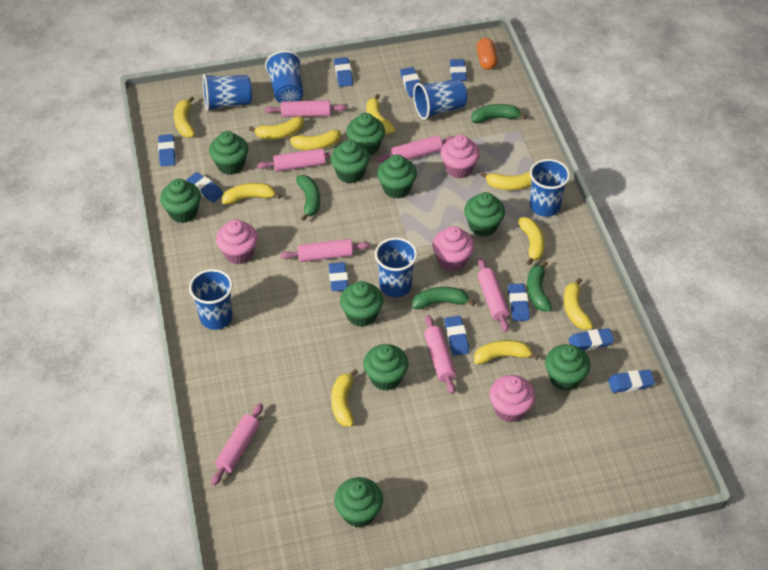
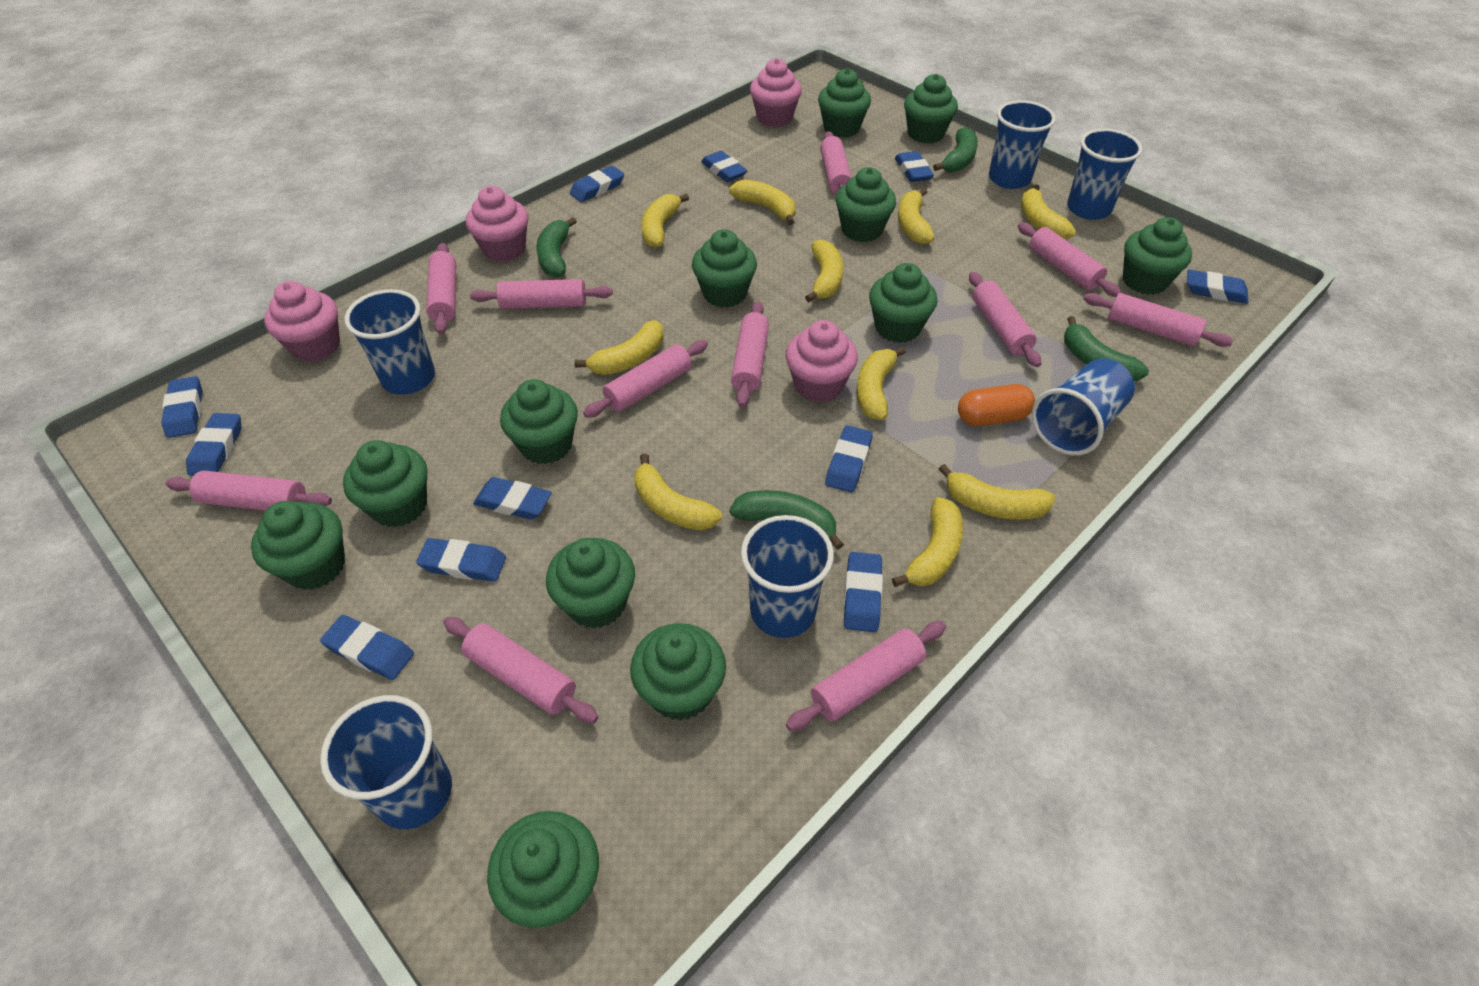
blue eraser: [158,134,176,166] [186,172,223,203] [329,262,348,291] [334,57,353,87] [400,67,420,97] [444,316,469,356] [450,59,467,81] [508,283,530,321] [569,328,614,351] [608,370,655,393] = 10 -> [161,376,202,438] [186,413,242,476] [320,615,414,680] [416,538,506,582] [473,477,552,520] [570,166,624,202] [701,151,747,182] [825,425,873,492] [844,552,883,632] [895,151,934,182] [1187,269,1249,304] = 11
green cupcake: [160,179,201,223] [209,131,248,175] [330,140,370,184] [334,477,383,528] [340,281,383,327] [346,113,385,156] [363,344,408,391] [377,155,417,199] [464,192,505,237] [545,344,590,391] = 10 -> [251,501,345,590] [343,440,427,528] [487,811,599,928] [500,379,578,464] [546,538,635,629] [630,623,726,721] [692,229,757,308] [818,68,871,138] [836,167,896,242] [869,263,938,343] [904,74,958,143] [1123,217,1192,295] = 12
pink rolling pin: [211,403,263,486] [257,148,332,172] [265,100,347,117] [280,239,370,262] [377,135,454,162] [424,315,456,394] [477,258,509,332] = 7 -> [165,471,332,511] [426,243,456,334] [443,617,598,723] [470,279,613,309] [583,340,708,418] [731,301,769,407] [786,621,946,731] [820,131,852,194] [969,272,1041,367] [1018,222,1121,297] [1084,293,1233,347] = 11

